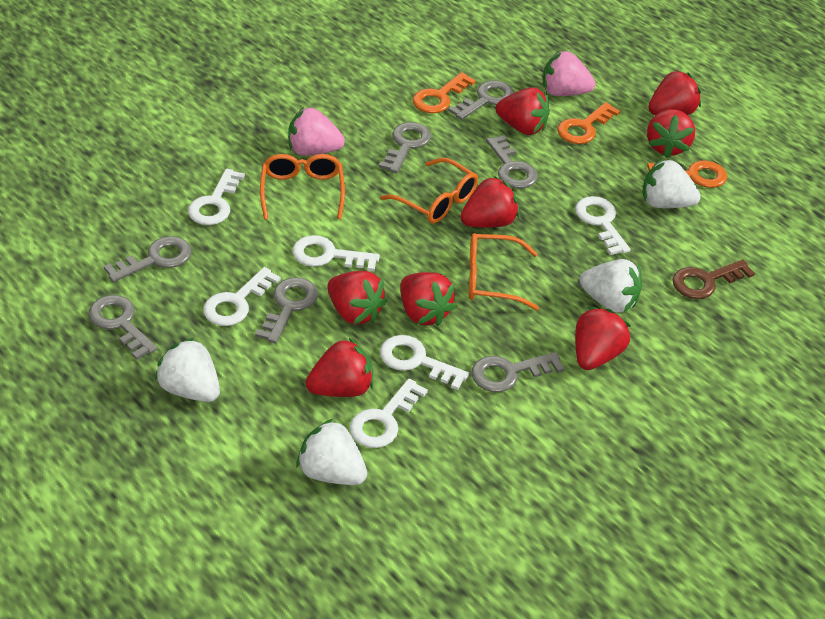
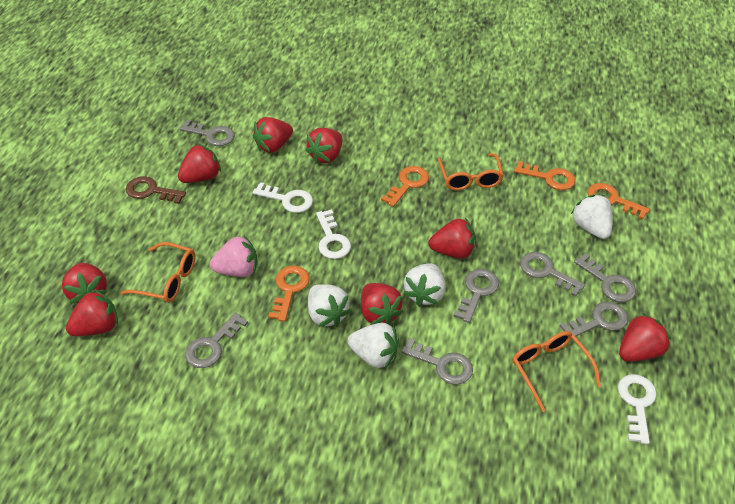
orange key: [413,72,476,113] [557,102,620,144] [647,161,727,188] = 3 -> [268,266,310,322] [381,166,429,207] [514,161,575,190] [587,183,650,220] = 4
pink strawberry: [288,107,345,156] [543,51,596,96] = 2 -> [209,236,257,277] = 1
white key: [188,169,245,225] [203,267,281,326] [293,235,380,271] [350,378,428,448] [380,335,469,390] [575,196,631,255] = 6 -> [253,182,313,213] [316,209,351,259] [618,374,657,444] = 3

